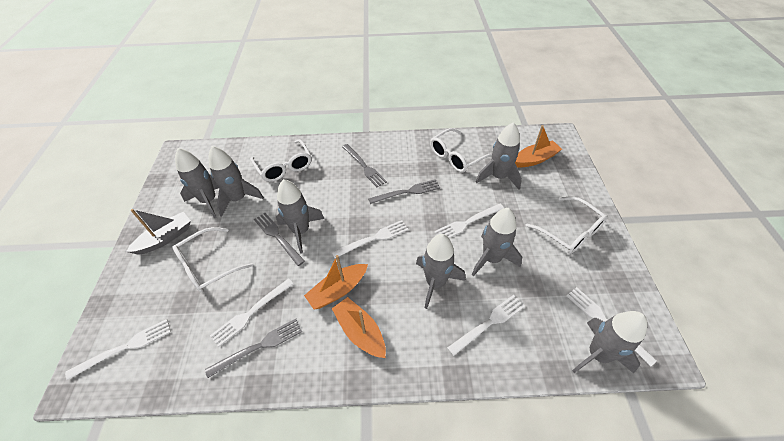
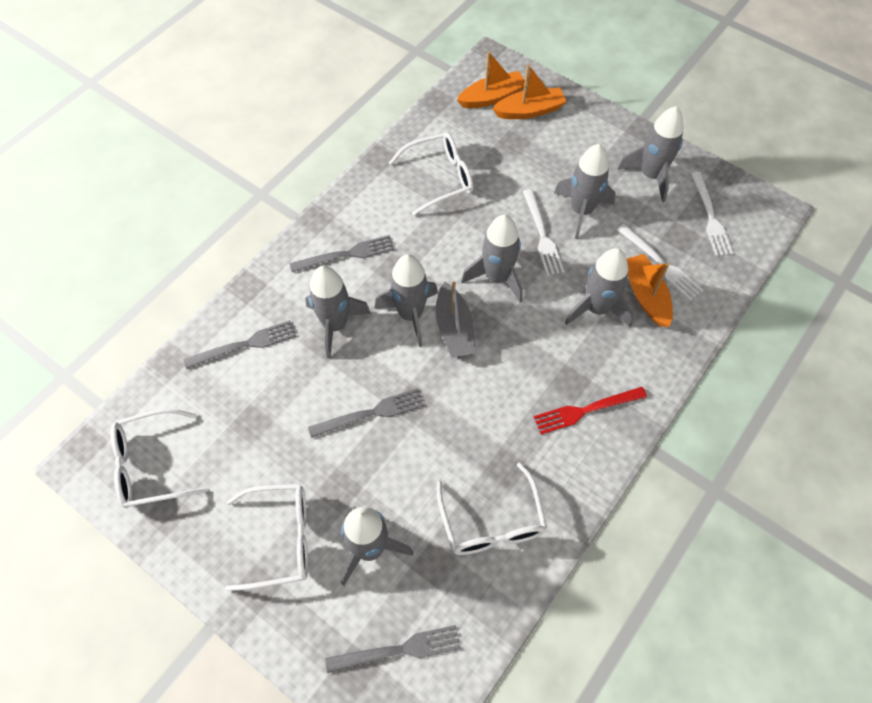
red fork: none = 0 -> [534,387,647,434] = 1
white fork: [65,319,171,380] [210,278,293,347] [332,220,408,258] [434,204,504,238] [447,295,525,356] [566,287,657,367] = 6 -> [523,189,564,275] [617,224,703,301] [691,172,734,256] = 3

